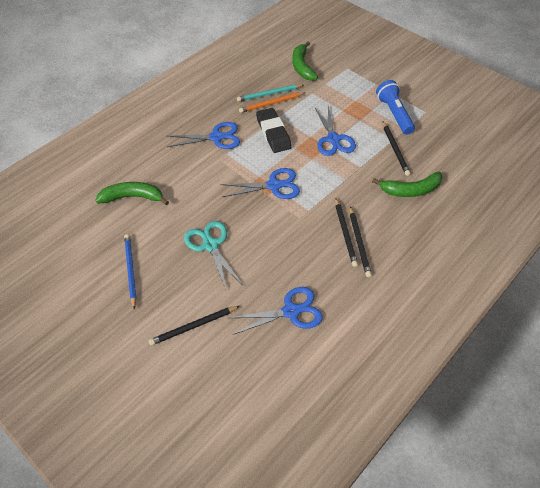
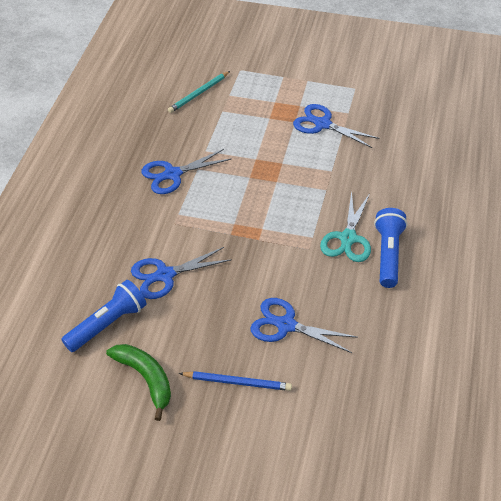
black eraser: [256,108,292,153] = 1 -> none = 0
black pencil: [149,306,239,346] [335,198,358,267] [350,206,372,277] [383,122,411,176] = 4 -> none = 0
blue flashlight: [376,80,415,134] = 1 -> [61,280,146,352] [374,208,407,288] = 2
green banana: [95,182,169,205] [292,41,318,81] [372,172,443,197] = 3 -> [106,344,171,421] = 1
orange pencil: [239,92,305,113] = 1 -> none = 0

